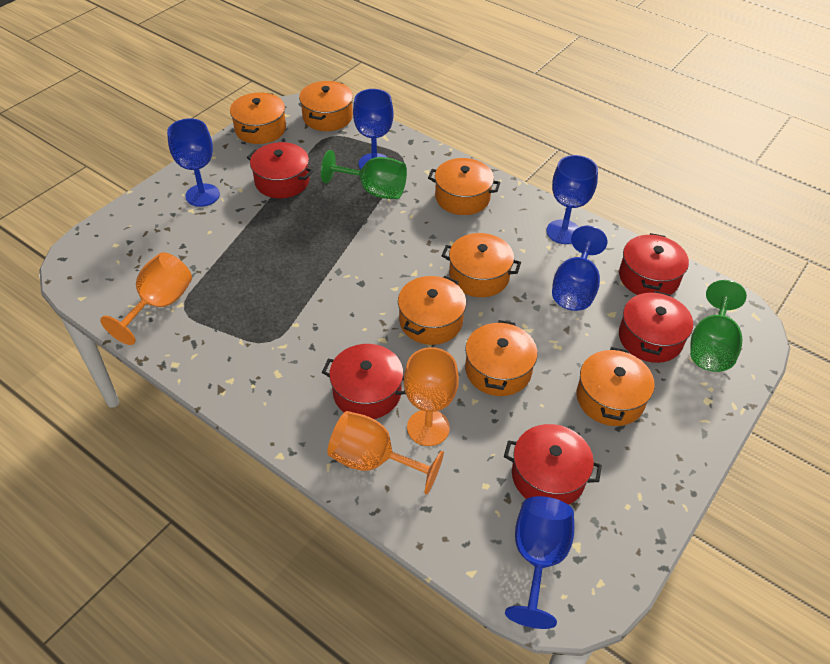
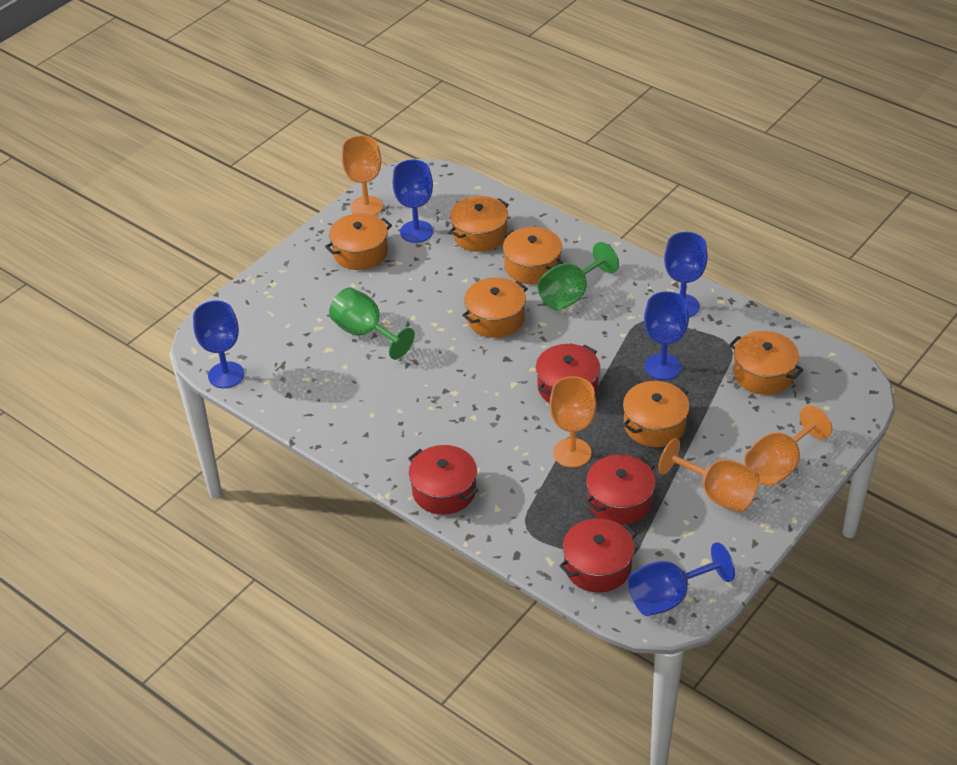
orange goblet: [100,252,192,345] [327,411,444,494] [404,347,459,446] = 3 -> [341,135,383,216] [549,376,596,468] [658,438,760,512] [744,405,832,486] = 4
orange pot: [230,92,286,144] [299,81,353,131] [398,276,466,345] [428,158,500,215] [442,233,521,297] [465,320,538,396] [577,347,655,426] = 7 -> [325,213,392,270] [449,196,509,252] [462,277,528,338] [502,227,563,285] [623,381,689,447] [729,331,803,395] = 6
red pot: [247,142,313,198] [322,344,406,419] [504,424,602,505] [619,233,689,295] [619,291,693,363] = 5 -> [408,445,479,515] [536,344,600,403] [559,518,637,593] [586,454,656,525] = 4

